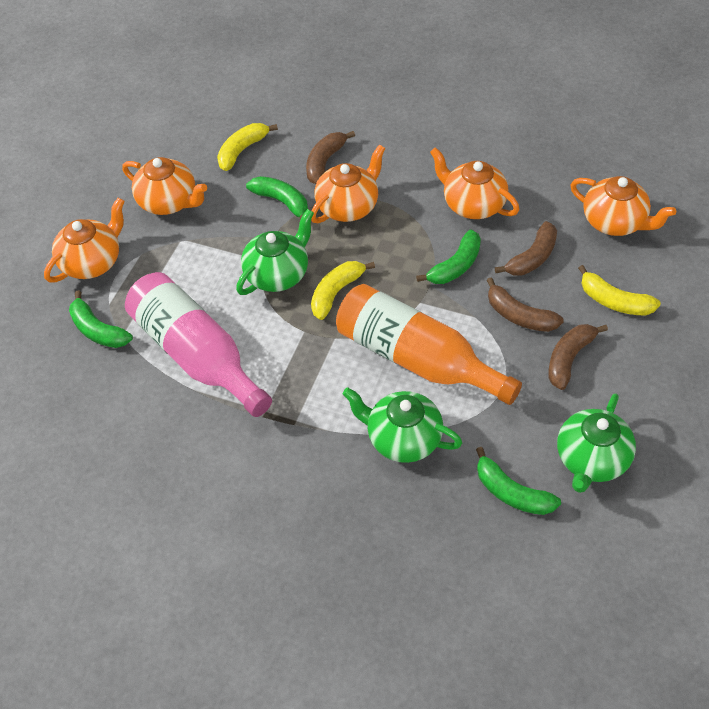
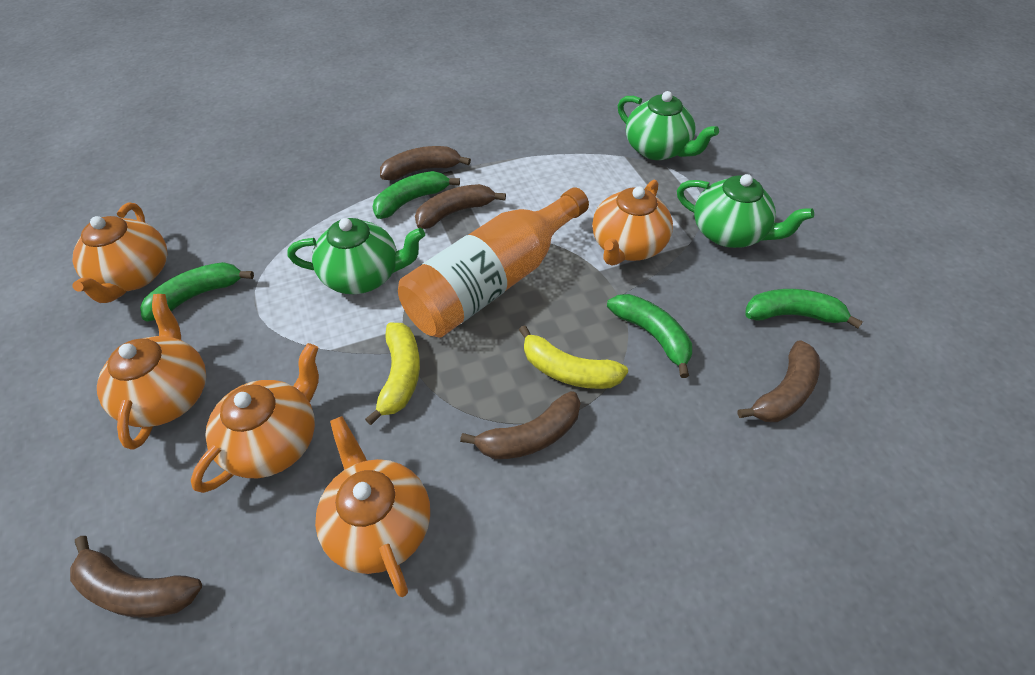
brown banana: [306,131,355,184] [487,277,564,332] [495,221,557,276] [548,324,608,390] = 4 -> [70,536,202,618] [380,146,471,180] [415,184,506,229] [460,391,580,459] [737,340,820,422] = 5
pink bottle: [125,272,272,417] = 1 -> none = 0
yellow banana: [217,123,278,171] [311,261,375,320] [578,265,661,316] = 3 -> [365,323,420,425] [519,325,628,389] = 2

